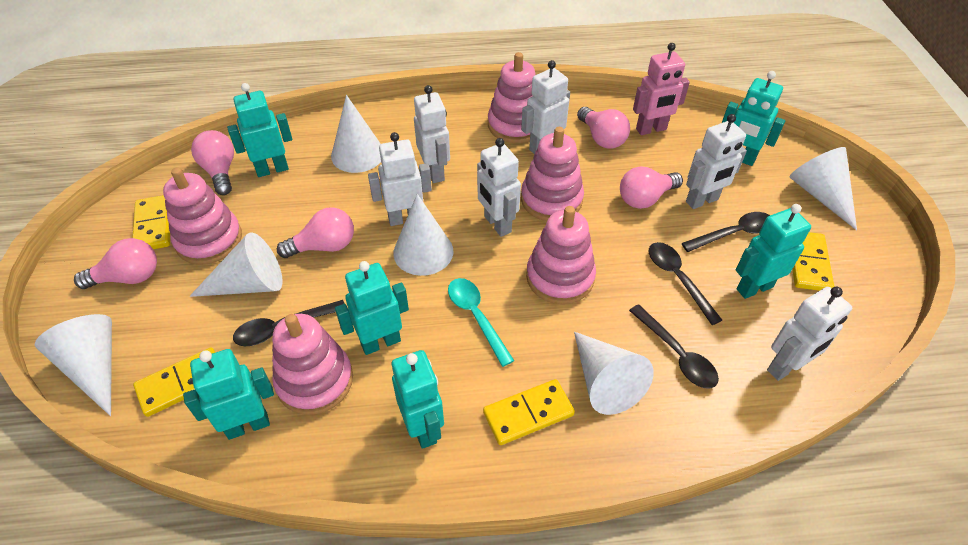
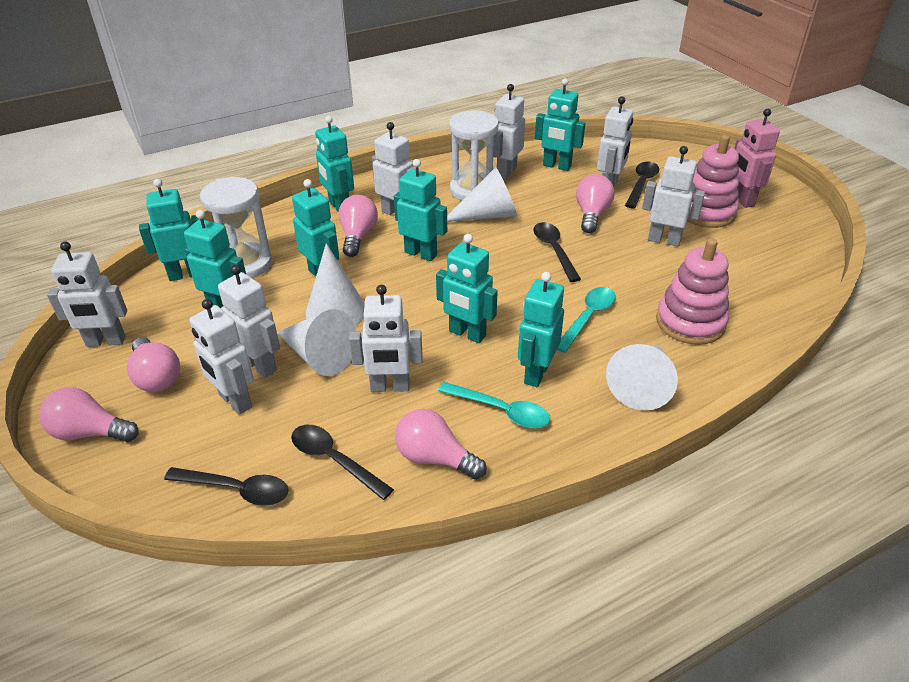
pink stacking toy: [163,168,242,265] [272,314,353,415] [488,52,535,143] [521,127,584,221] [526,206,596,304] = 5 -> [656,238,729,345] [687,135,739,228] = 2
turquoise robot: [183,349,274,440] [227,83,292,177] [335,261,409,355] [392,350,444,449] [722,71,785,166] [736,204,811,299] = 6 -> [139,179,199,281] [184,210,246,308] [292,179,339,276] [315,116,354,212] [394,159,447,261] [436,234,498,343] [518,272,564,387] [535,78,585,171] = 8
turquoise spoon: [448,278,514,367] = 1 -> [438,382,550,429] [557,287,616,353] = 2
white cone: [35,314,112,416] [189,232,283,297] [331,95,381,173] [393,194,453,276] [574,332,654,415] [790,147,857,230] = 6 -> [277,309,356,376] [306,243,365,325] [447,167,517,222] [606,344,678,411] = 4
white hourglass: none = 0 -> [200,177,272,278] [449,110,499,201] = 2
white robot: [368,132,432,226] [414,85,450,183] [477,138,521,237] [521,60,570,154] [686,114,747,209] [767,286,852,381] = 6 -> [47,241,127,347] [190,299,254,415] [218,265,280,378] [349,285,423,392] [372,122,416,215] [493,84,525,179] [597,96,633,187] [642,146,705,246] = 8
yellow domino: [132,195,170,249] [133,348,216,417] [483,379,575,445] [792,232,834,291] = 4 -> none = 0

